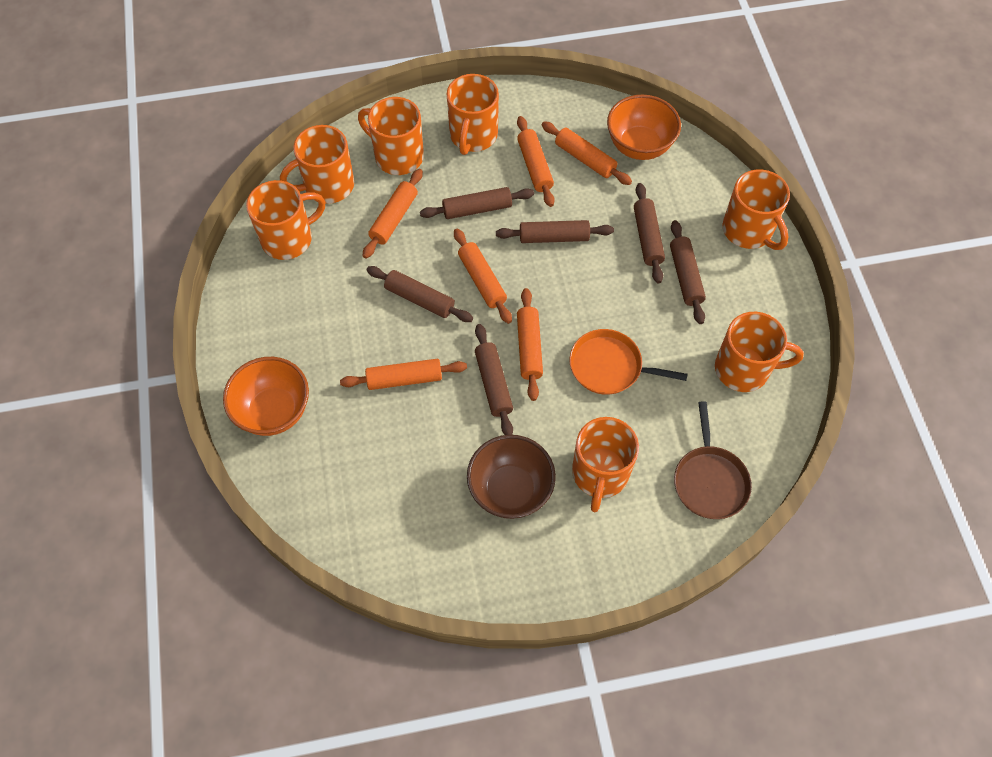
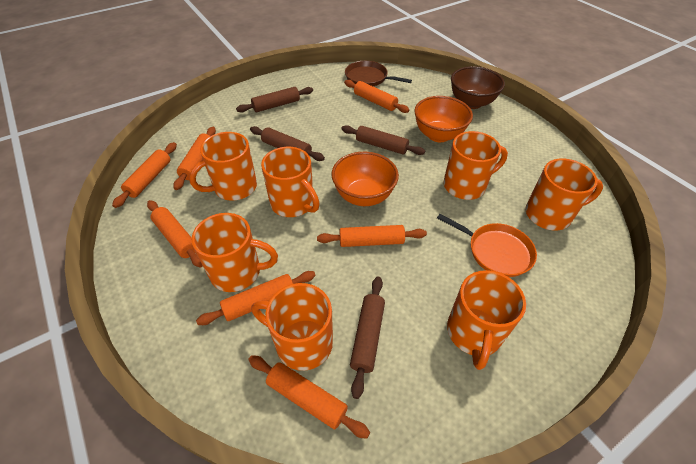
brown rolling pin: [366,266,473,322] [420,187,534,219] [475,324,513,435] [496,220,614,243] [634,183,665,283] [670,220,706,324] = 6 -> [236,87,313,113] [250,126,325,161] [341,125,425,155] [350,277,385,399] = 4
orange rolling pin: [340,359,467,390] [363,169,423,259] [454,229,512,324] [517,116,555,207] [517,288,543,401] [541,121,632,185] = 6 -> [112,142,177,208] [147,200,202,267] [173,127,216,190] [196,271,316,325] [248,355,370,439] [317,225,427,247] [344,80,409,113] = 7

